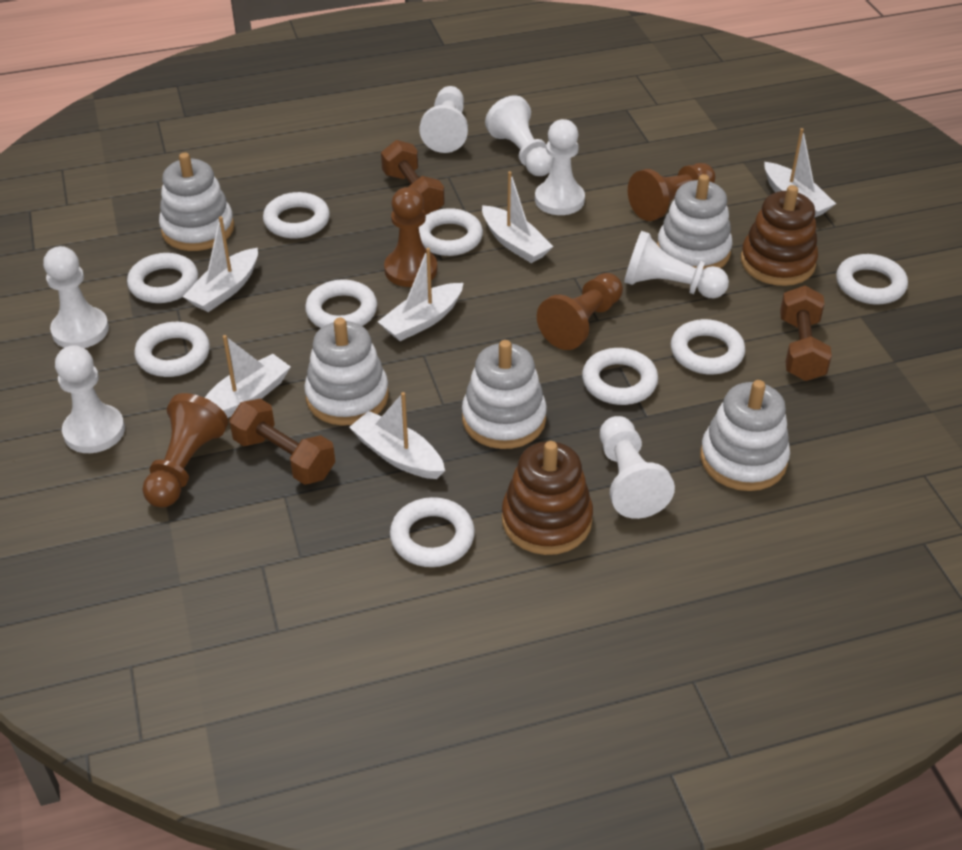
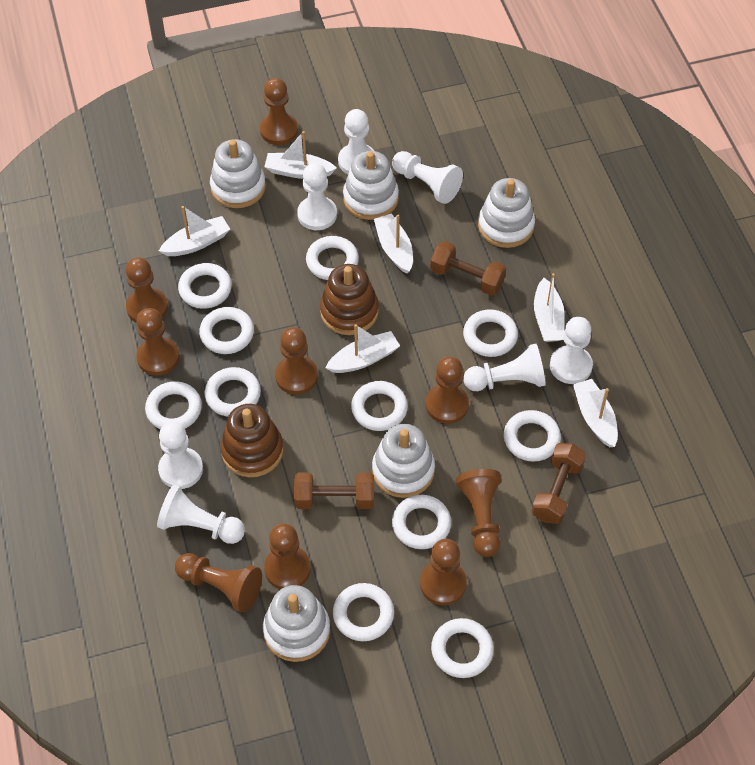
brown pawn: [143,393,228,507] [384,187,437,287] [537,273,623,350] [628,163,715,221] = 4 -> [126,257,168,323] [136,308,179,376] [175,553,262,613] [260,78,298,145] [264,523,311,589] [275,327,318,395] [420,539,467,605] [426,356,469,424] [456,469,502,557] = 9
white ring: [127,253,198,303] [134,322,210,377] [263,192,330,239] [305,279,377,328] [390,497,475,567] [419,208,483,256] [582,348,658,405] [671,319,745,375] [836,254,908,305] = 9 -> [145,381,202,429] [178,263,232,309] [199,307,254,354] [205,367,261,417] [306,236,359,280] [333,583,394,641] [351,381,408,431] [392,495,451,549] [431,618,494,678] [463,309,518,357] [504,410,561,462] = 11

